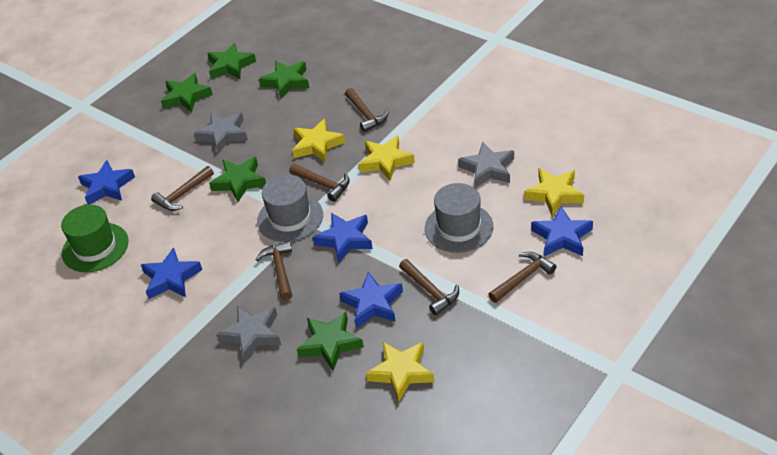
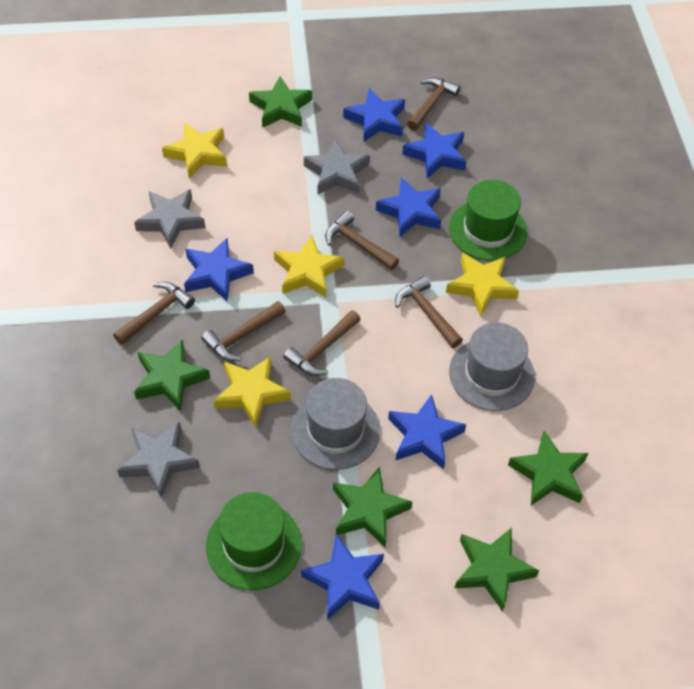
blue star: [78,160,135,205] [141,247,202,299] [313,213,373,262] [339,272,403,328] [531,206,593,256] = 5 -> [184,238,254,302] [301,534,384,620] [343,88,405,142] [376,177,441,237] [388,394,466,469] [402,123,466,179] = 6
green hat: [61,204,129,273] = 1 -> [206,492,302,590] [449,180,527,261] = 2

